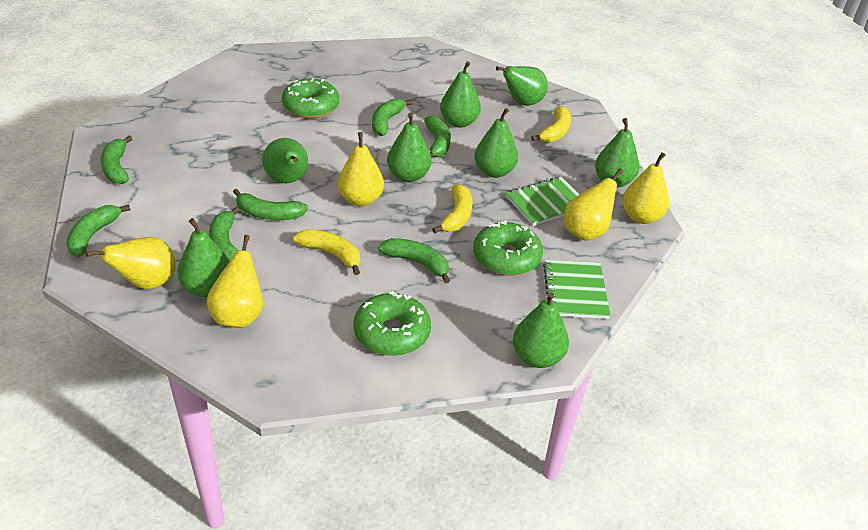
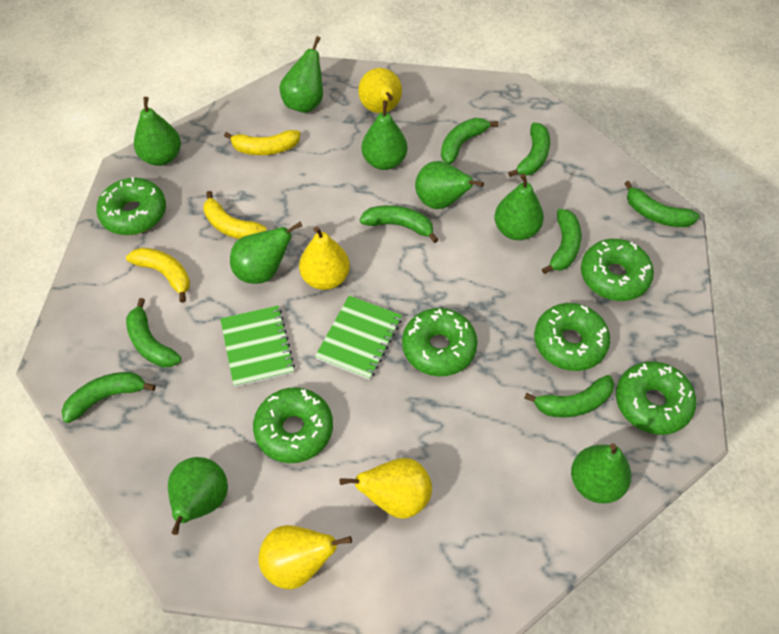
green banana: [67,205,130,257] [100,136,132,184] [209,206,240,261] [233,189,308,220] [372,98,413,136] [378,238,450,284] [424,115,451,157] = 7 -> [62,372,156,423] [126,298,181,367] [360,205,439,243] [441,118,498,164] [508,123,550,177] [524,375,614,418] [542,209,582,274] [624,181,700,227] = 8
green donut: [282,78,339,118] [353,291,431,356] [473,220,543,276] = 3 -> [96,177,166,235] [253,387,333,463] [402,308,478,376] [534,303,610,371] [581,239,654,301] [616,361,696,435] = 6
yellow pear: [85,237,176,289] [207,235,263,328] [338,132,384,206] [564,169,623,241] [622,152,669,224] = 5 -> [258,525,352,590] [299,226,350,290] [340,458,432,519] [358,68,402,113] = 4

